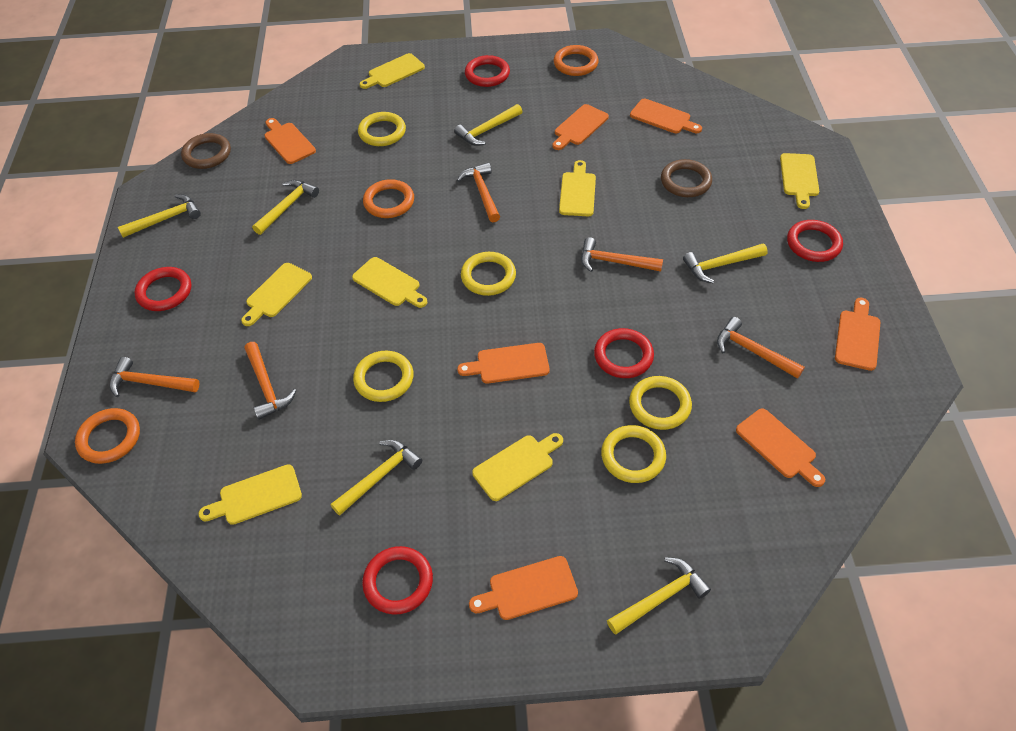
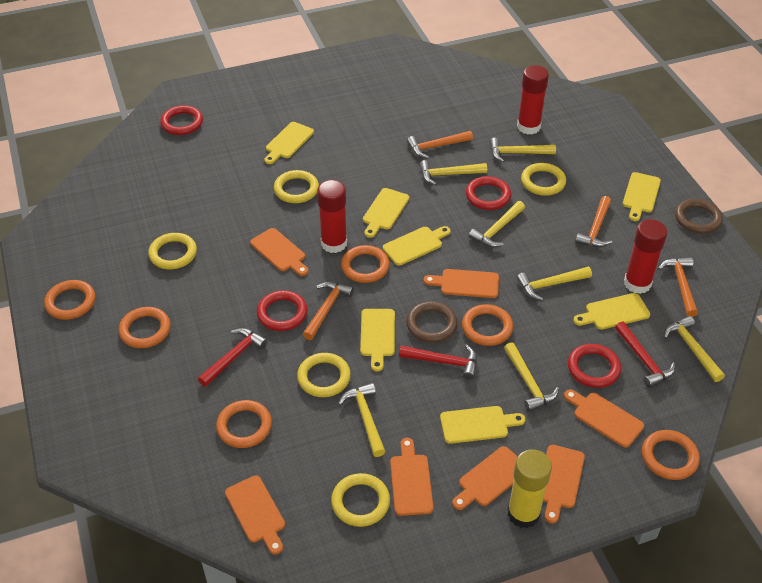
orange hammer: [109,357,200,397] [244,342,297,420] [457,163,500,222] [581,237,663,272] [717,317,805,379] = 5 -> [303,281,354,340] [407,131,473,159] [575,196,612,248] [658,257,698,317] = 4
orange ring: [75,408,140,464] [363,179,414,218] [554,45,599,76] = 3 -> [44,280,95,320] [119,307,170,348] [216,400,272,448] [341,245,390,283] [462,304,513,346] [642,430,700,480] = 6
red glue stick: none = 0 -> [317,180,347,253] [517,65,549,135] [624,219,667,294] = 3
red hammer: none = 0 -> [198,328,268,387] [399,345,477,380] [615,321,675,388] = 3
red ring: [135,267,191,311] [362,546,433,615] [465,55,510,87] [594,328,654,378] [787,220,843,262] = 5 -> [160,105,203,135] [257,290,307,331] [466,176,511,210] [568,344,621,388] = 4
yellow glue stick: none = 0 -> [507,449,552,528] = 1
yellow hammer: [118,194,201,238] [252,180,319,235] [331,440,422,515] [454,104,522,146] [607,557,711,634] [683,244,768,283] = 6 -> [338,383,385,457] [419,160,487,185] [469,201,525,248] [489,138,556,162] [504,342,559,412] [517,267,592,301] [664,316,725,382] = 7

